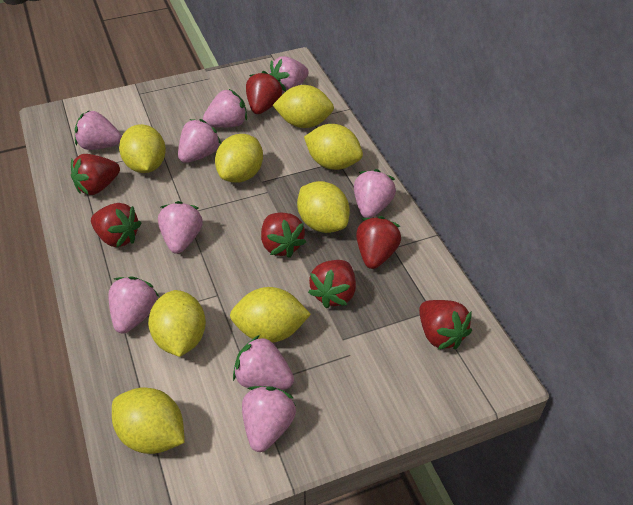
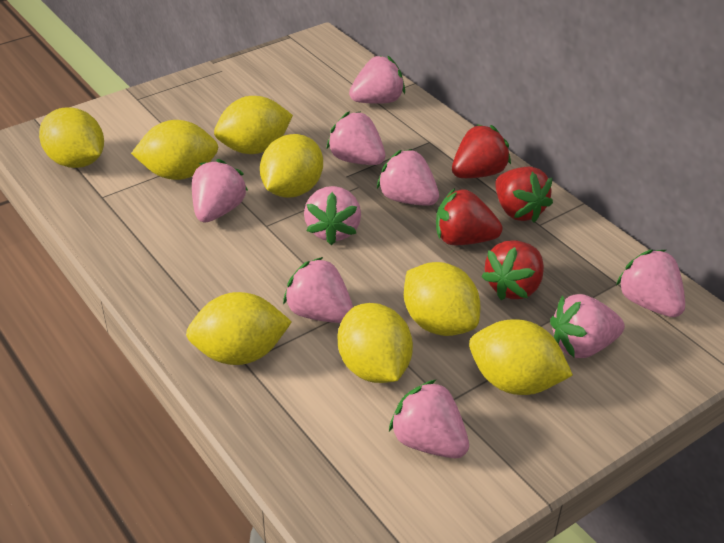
red strawberry: [71,154,120,195] [91,203,141,248] [246,71,282,114] [261,212,306,258] [308,260,356,308] [356,216,401,269] [419,300,472,350] = 7 -> [436,188,502,245] [452,124,511,178] [481,240,544,300] [495,166,553,223] = 4

